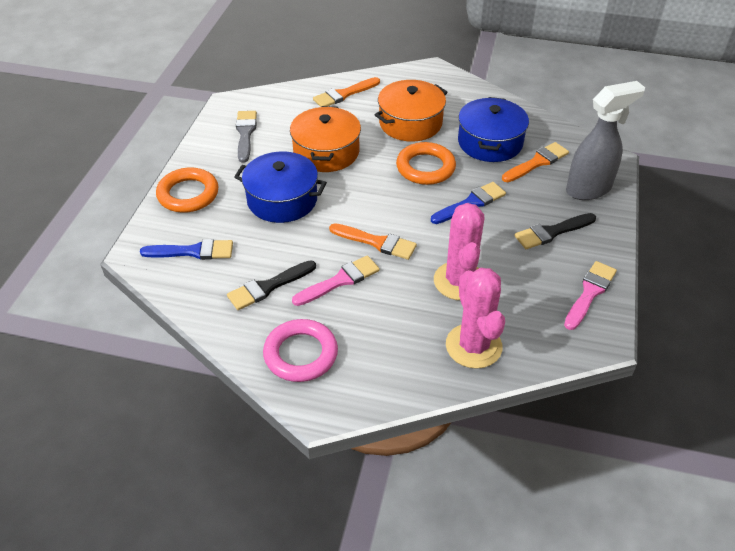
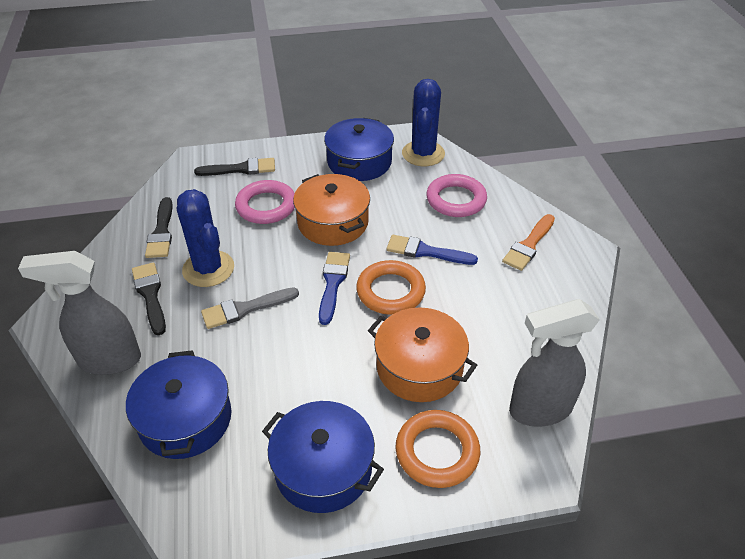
black brush: [227,260,316,310] [514,213,596,249] = 2 -> [132,262,166,335] [145,197,173,258] [194,158,275,176] = 3
blue cactus: none = 0 -> [176,189,234,287] [402,79,445,166] = 2
blue pot: [234,152,327,223] [458,97,529,162] = 2 -> [126,350,231,459] [262,401,384,513] [324,118,394,181] = 3
grey spray bottle: [566,81,645,200] = 1 -> [18,251,141,375] [509,299,600,427] = 2
orange brush: [313,77,380,107] [329,223,417,260] [502,142,569,182] = 3 -> [502,214,555,271] = 1
pink brush: [292,255,380,306] [564,261,617,330] = 2 -> none = 0
pink cactus: [434,203,485,300] [446,267,505,369] = 2 -> none = 0
pink ring: [263,319,338,382] = 1 -> [235,180,295,224] [426,174,487,217] = 2

